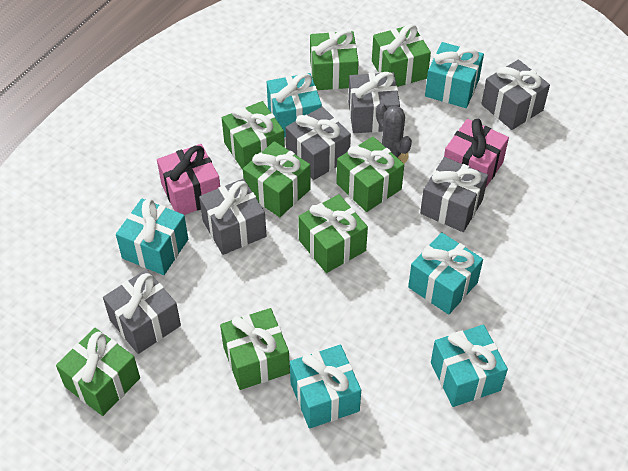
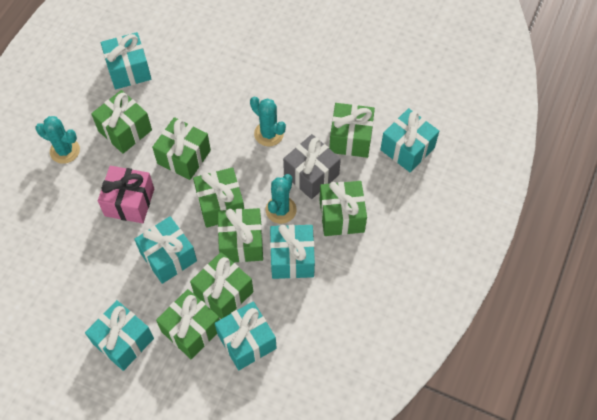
grey cactus: [376,103,412,164] = 1 -> none = 0
grey gift: [103,269,181,354] [199,179,266,255] [285,107,351,180] [348,72,400,133] [420,157,488,232] [481,60,550,130] = 6 -> [283,134,341,199] = 1
pink gift: [157,144,220,215] [444,119,509,187] = 2 -> [98,166,154,223] = 1
turquoise cactus: none = 0 -> [35,116,80,164] [250,96,286,146] [266,174,297,224] = 3

